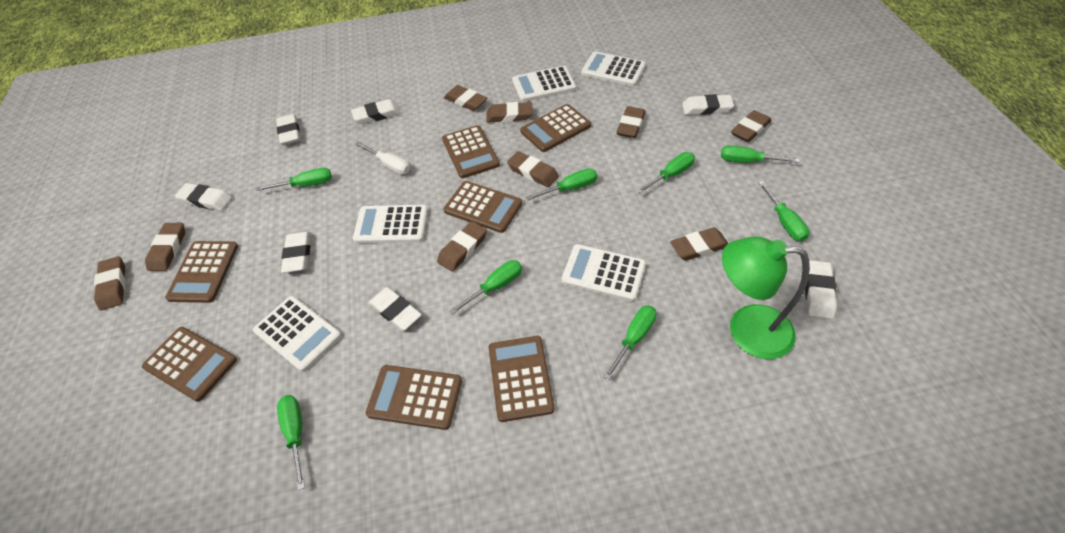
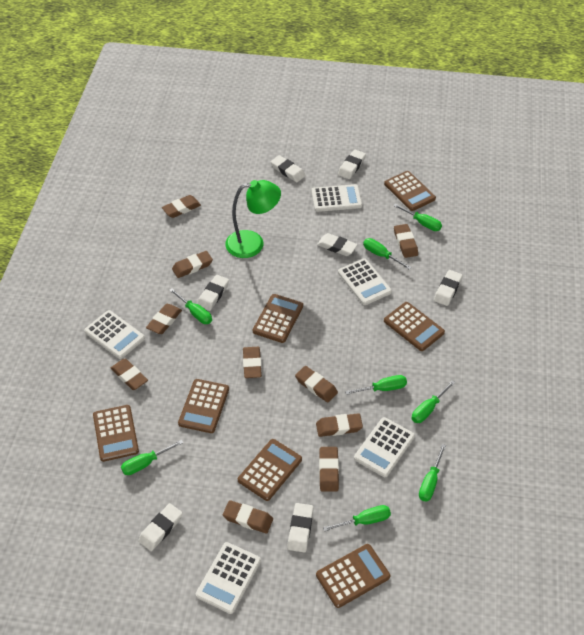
brown eraser: [94,256,126,310] [145,223,185,271] [437,221,487,272] [444,85,487,111] [486,102,533,123] [507,151,559,187] [616,106,646,138] [670,228,728,261] [731,110,772,142] = 9 -> [111,358,148,390] [146,304,182,334] [162,195,201,218] [172,251,213,278] [223,500,273,534] [243,347,262,378] [295,366,338,403] [316,413,363,437] [319,447,339,492] [394,224,418,258] = 10
white screwdriver: [355,142,410,174] = 1 -> none = 0

